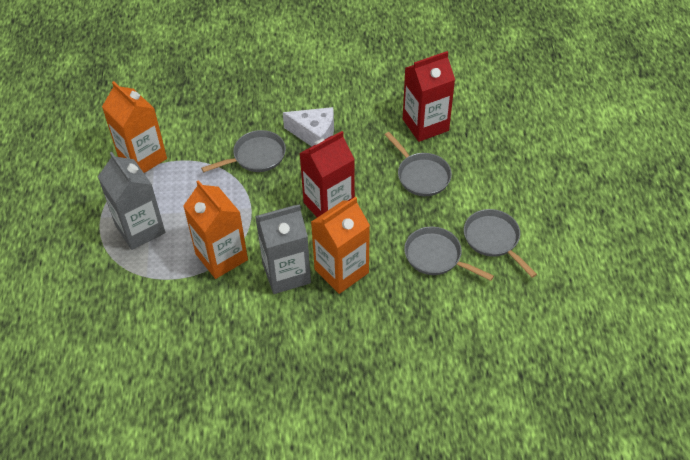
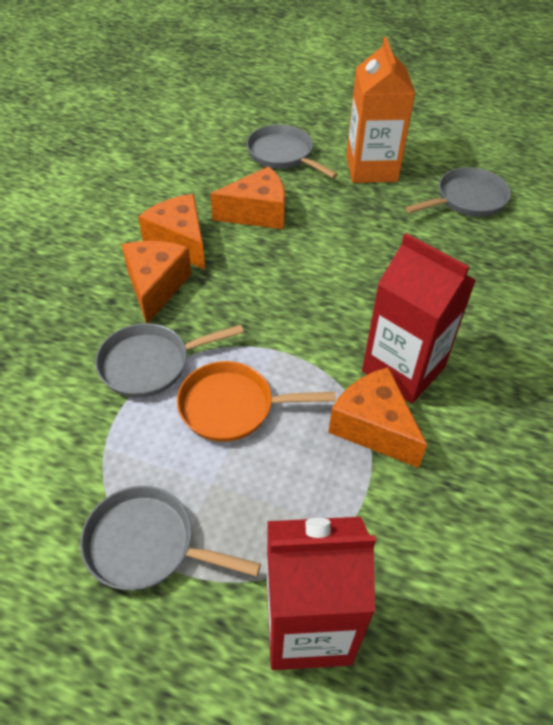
grey carton: [98,152,165,250] [255,204,311,294] = 2 -> none = 0
orange carton: [102,81,167,173] [183,180,248,279] [311,197,370,294] = 3 -> [346,37,415,183] = 1
orange cheese: none = 0 -> [122,241,192,323] [138,194,205,270] [210,166,285,229] [328,367,427,468] = 4
orange pan: none = 0 -> [177,361,336,442] = 1
white cheese: [283,107,334,146] = 1 -> none = 0

